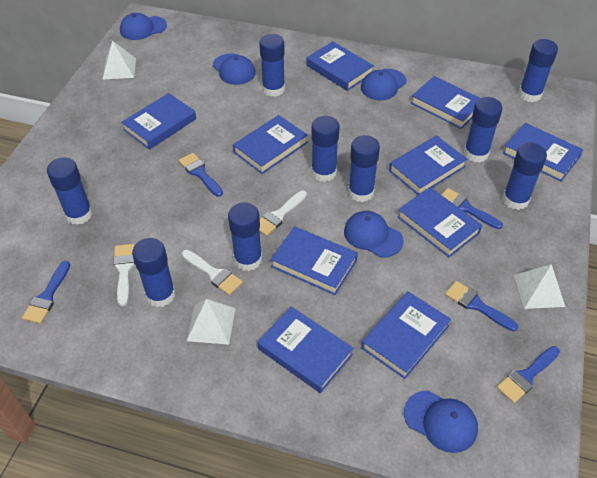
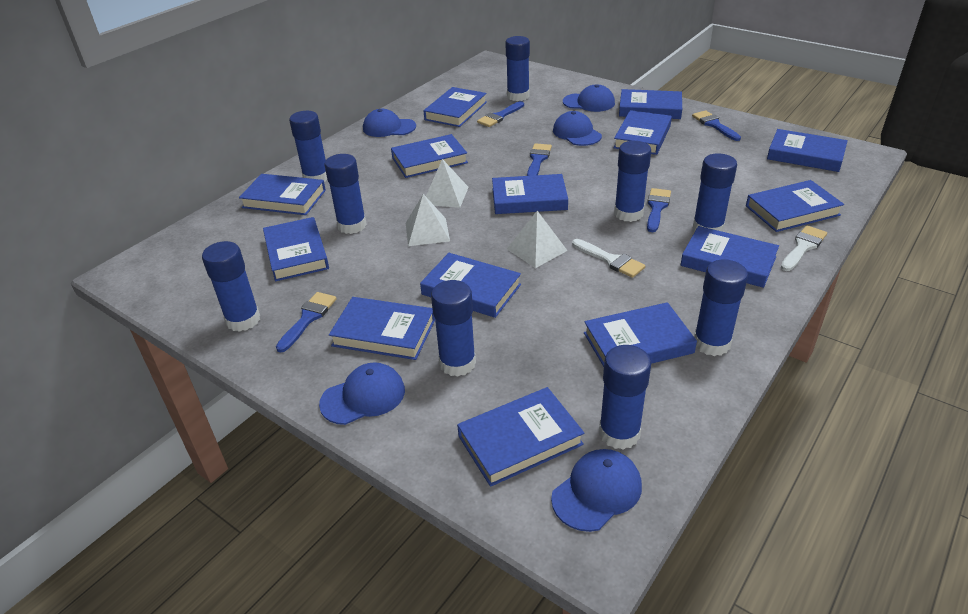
blue book: [121,93,196,150] [233,115,308,174] [257,307,354,393] [271,226,358,295] [306,41,374,91] [361,291,451,379] [389,135,467,195] [397,187,482,257] [411,76,480,129] [503,123,583,182] = 10 -> [239,174,326,215] [263,217,329,281] [329,297,435,360] [391,134,468,178] [420,253,521,318] [424,87,487,127] [457,387,584,487] [492,174,568,214] [584,302,697,367] [613,110,672,155] [619,89,682,119] [680,226,779,288] [746,180,844,232] [767,129,848,172] = 14
white brush: [113,244,135,306] [182,250,243,295] [259,190,307,236] = 3 -> [572,239,645,278] [781,225,827,271] = 2

